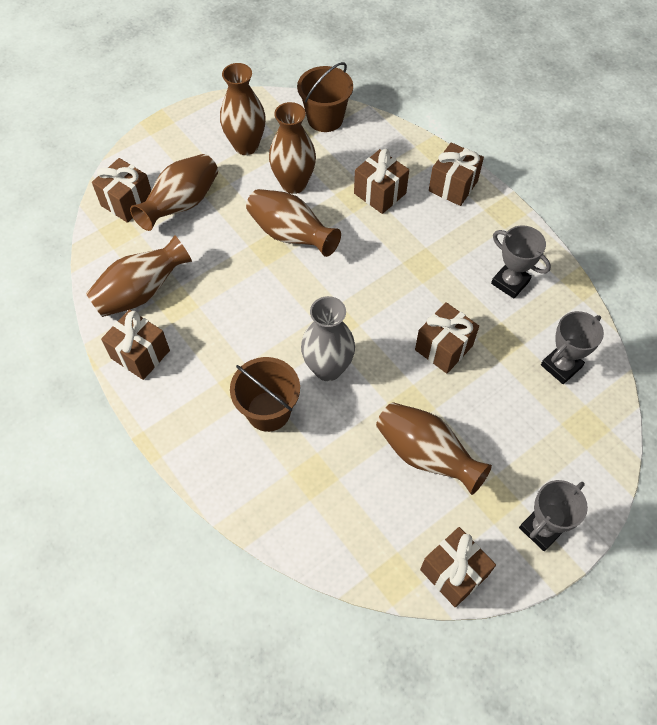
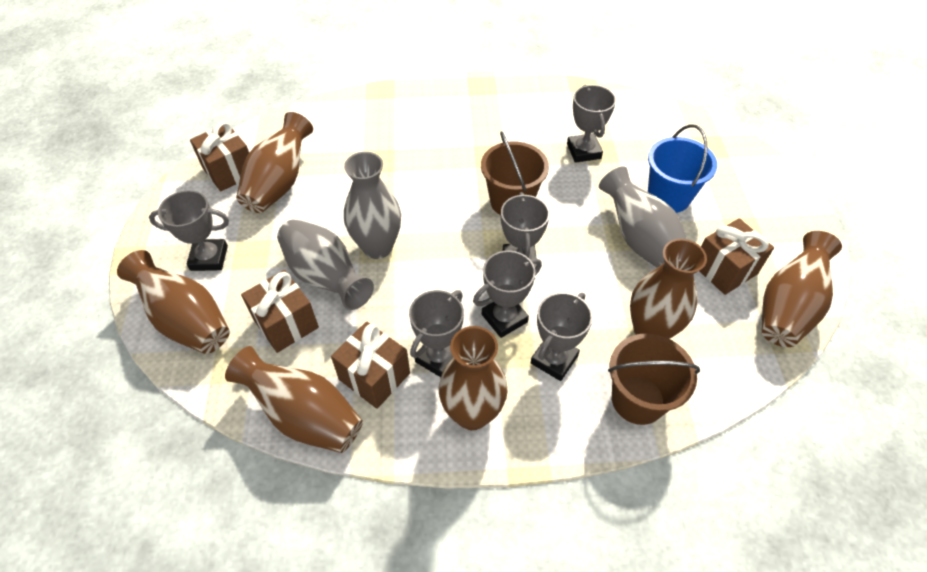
blue bucket: none = 0 -> [648,124,717,213] = 1
brown gift: [92,158,151,223] [101,309,170,380] [354,149,409,214] [415,302,479,374] [420,527,496,607] [429,142,484,206] = 6 -> [190,121,249,191] [241,270,319,353] [331,321,410,409] [699,218,774,295] = 4
grey trophy: [491,225,551,298] [519,480,588,551] [541,311,604,384] = 3 -> [149,190,229,271] [409,290,464,377] [473,250,542,338] [501,192,550,275] [531,292,593,381] [567,85,616,163] = 6
grey vase: [301,296,355,381] = 1 -> [277,219,374,310] [344,152,401,259] [599,166,687,268] = 3

